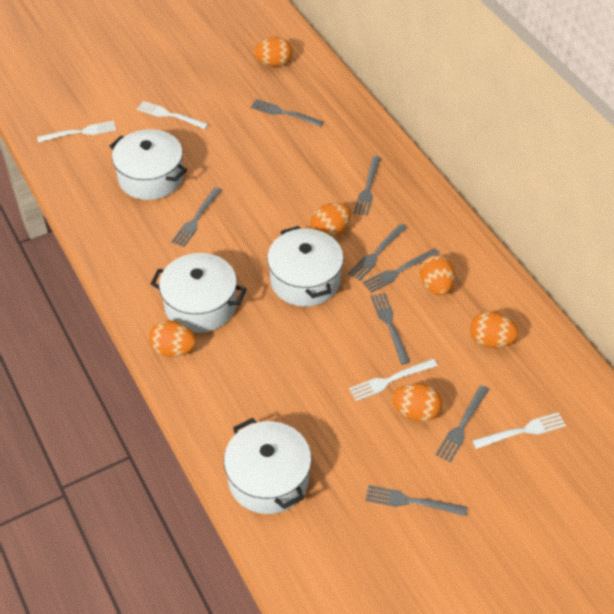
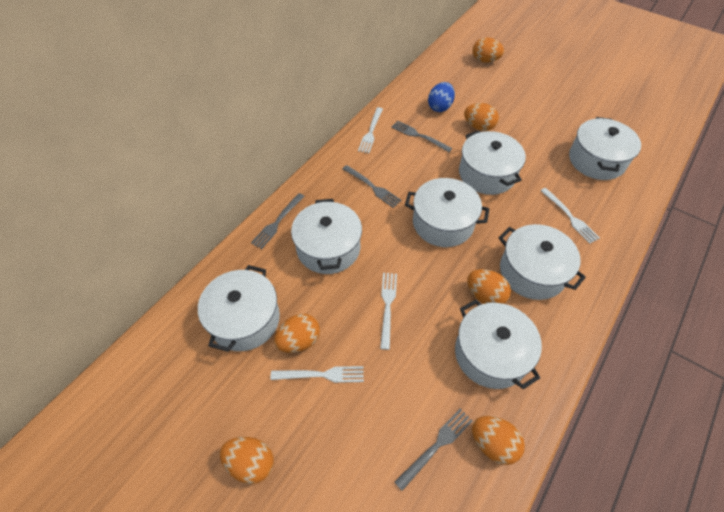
blue egg: none = 0 -> [428,82,455,112] = 1
grey fork: [171,187,222,247] [250,99,324,127] [348,224,407,281] [354,156,381,216] [363,248,440,293] [365,485,468,516] [370,293,410,364] [436,385,489,462] = 8 -> [251,193,305,249] [342,165,402,208] [391,121,452,152] [394,409,473,491] = 4
white pot: [110,129,187,200] [151,253,246,333] [224,418,312,514] [267,226,344,307] = 4 -> [198,265,280,352] [291,199,362,274] [405,178,489,247] [455,299,542,389] [459,130,526,195] [499,224,586,300] [569,117,641,180] = 7

